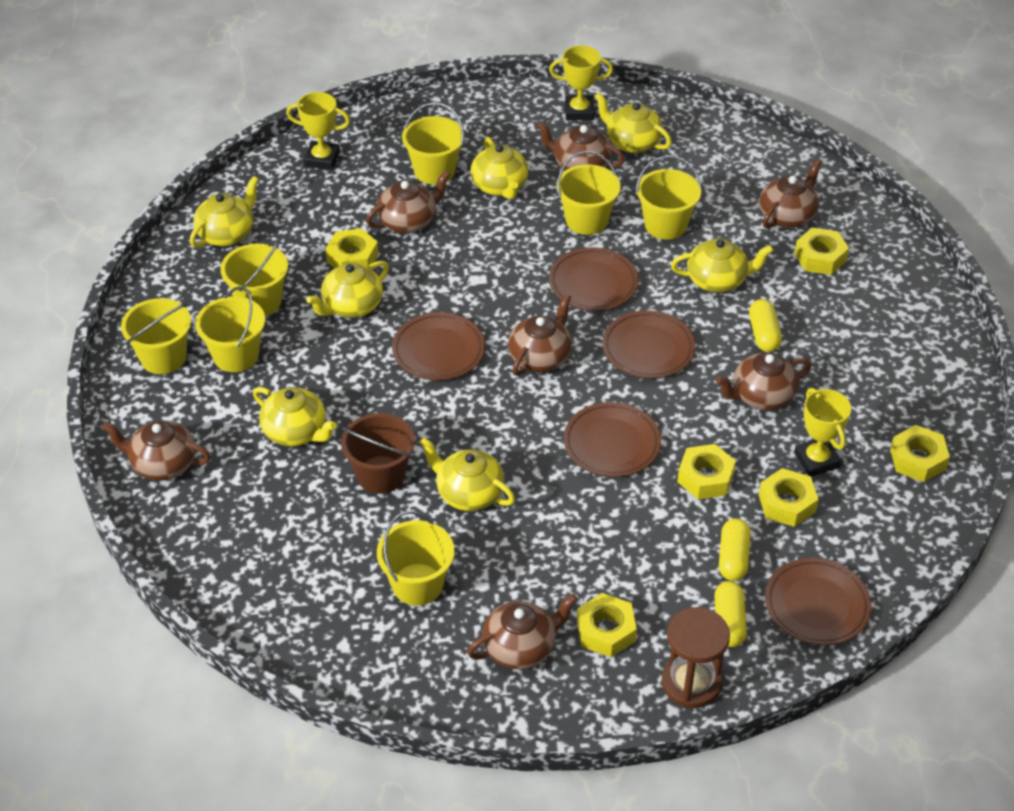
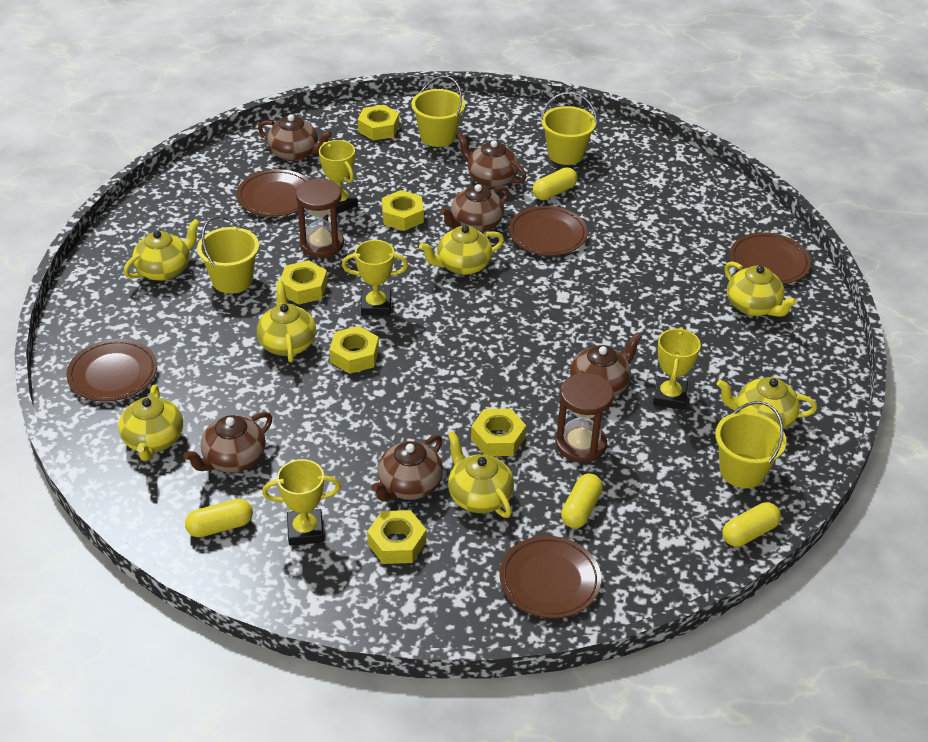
brown bucket: [341,413,415,494] = 1 -> none = 0
brown hourglass: [662,607,730,708] = 1 -> [296,178,344,258] [555,373,614,463] = 2
brown teapot: [102,420,211,481] [366,171,450,233] [467,594,578,669] [508,294,572,376] [536,121,625,170] [716,352,811,410] [760,159,822,229] = 7 -> [183,412,273,473] [258,114,332,161] [371,435,443,501] [440,184,509,232] [456,133,526,188] [570,333,642,397] = 6
yellow bucket: [121,298,191,374] [195,286,265,372] [220,240,288,316] [377,511,454,606] [402,102,465,184] [556,151,621,235] [636,155,702,239] = 7 -> [197,216,259,294] [411,76,465,147] [540,92,597,165] [715,401,786,488] = 4
yellow capsule: [714,581,747,647] [719,518,751,581] [749,299,782,352] = 3 -> [185,499,253,537] [533,167,577,200] [561,474,603,528] [722,502,781,547] = 4
yellow trophy: [286,92,350,170] [549,45,613,120] [794,388,851,476] = 3 -> [262,459,341,545] [319,140,358,213] [342,240,408,316] [653,327,701,410] = 4

